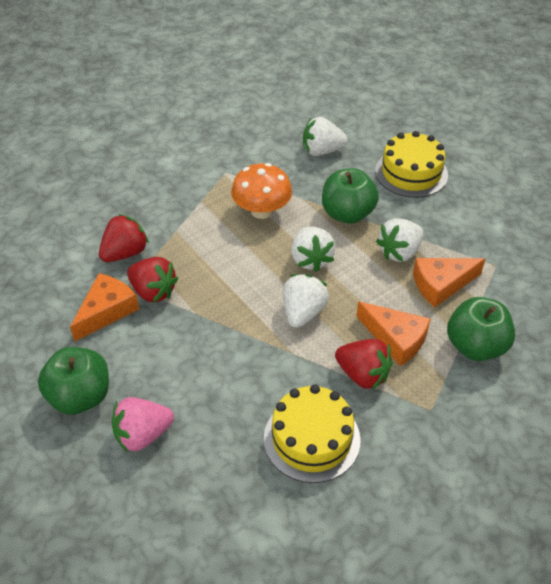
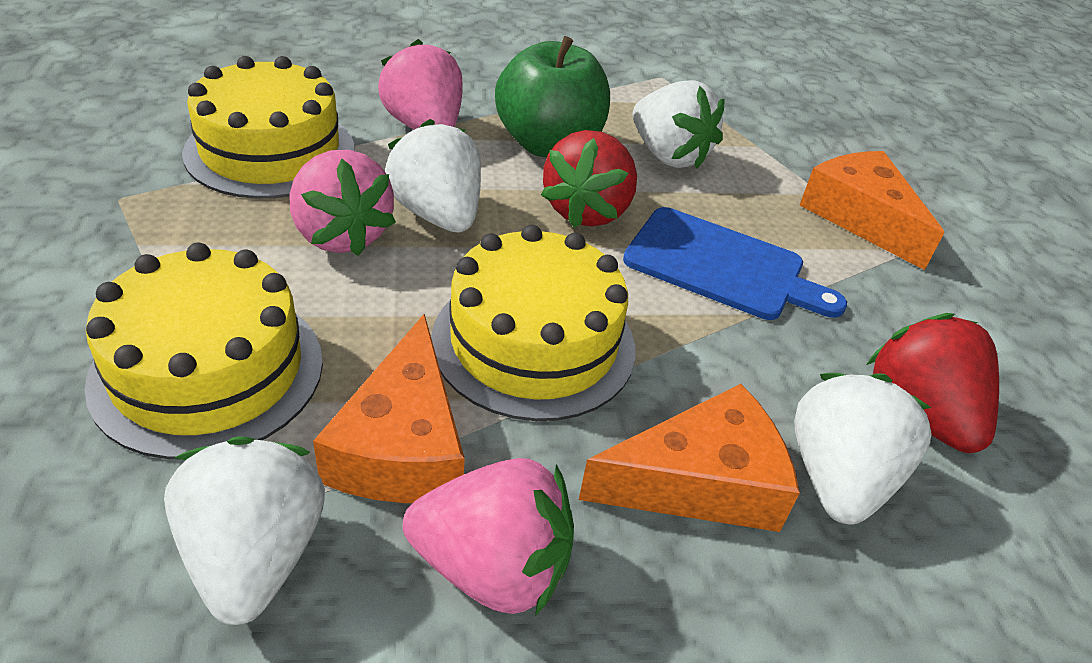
blue cutting board: none = 0 -> [623,207,847,320] = 1
green apple: [38,347,109,415] [322,168,379,224] [447,297,515,361] = 3 -> [495,36,610,157] = 1
orange mushroom: [231,163,292,219] = 1 -> none = 0
pink strawberry: [112,397,174,453] = 1 -> [289,150,396,256] [378,39,463,130] [403,458,574,616] = 3
red strawberry: [99,214,149,262] [127,257,178,303] [335,339,393,390] = 3 -> [541,130,637,228] [866,313,999,453] = 2
yellow cake: [264,384,361,483] [375,131,448,198] = 2 -> [85,243,323,459] [182,56,355,199] [431,225,635,421] = 3

